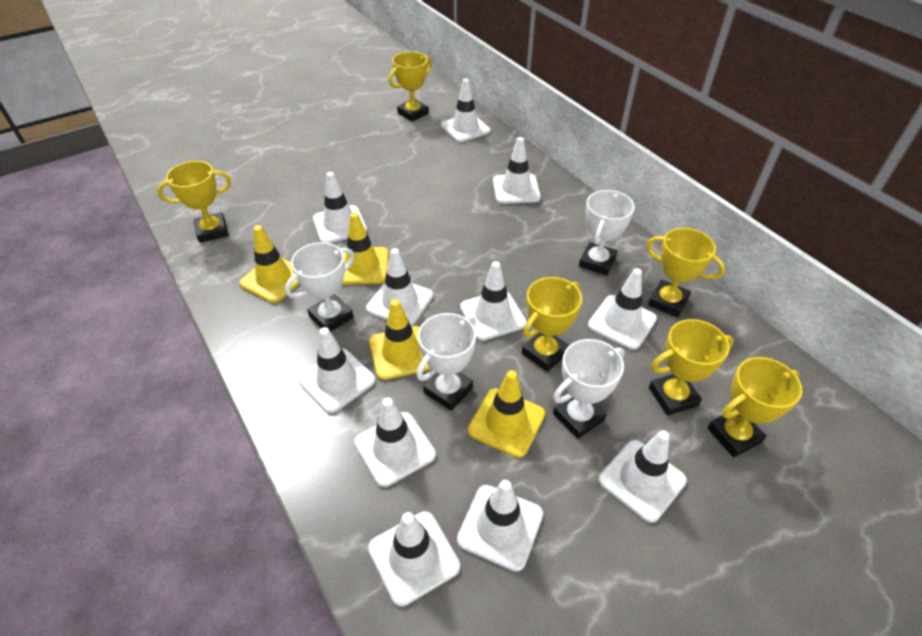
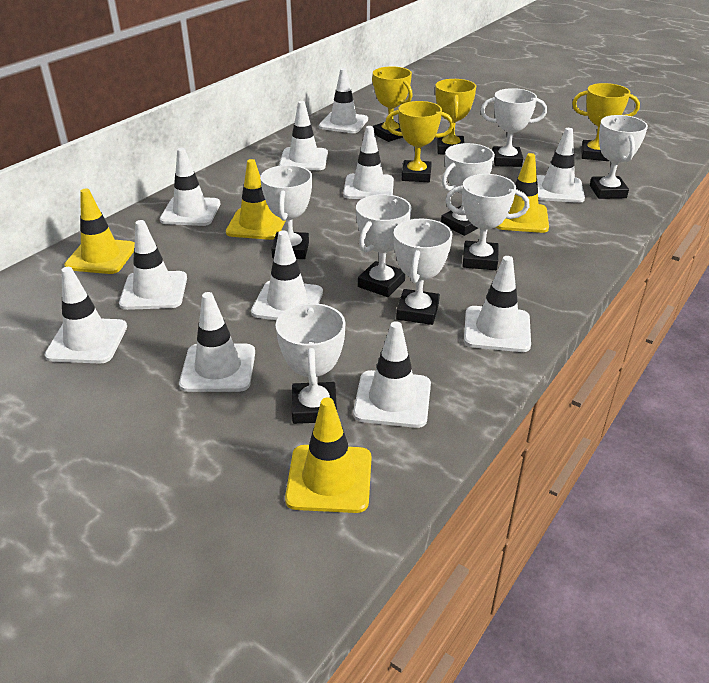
white trophy: [285,242,354,332] [417,313,476,411] [553,339,625,439] [579,190,635,275] = 4 -> [260,165,312,259] [276,303,346,424] [356,194,412,297] [394,218,452,325] [441,143,495,236] [445,174,529,270] [480,88,547,167] [590,115,648,199] = 8
yellow trophy: [157,161,231,243] [388,52,432,122] [522,277,582,372] [646,228,725,318] [649,319,734,416] [707,357,802,457] = 6 -> [372,66,413,142] [385,101,454,182] [435,79,476,155] [572,83,640,161] = 4

